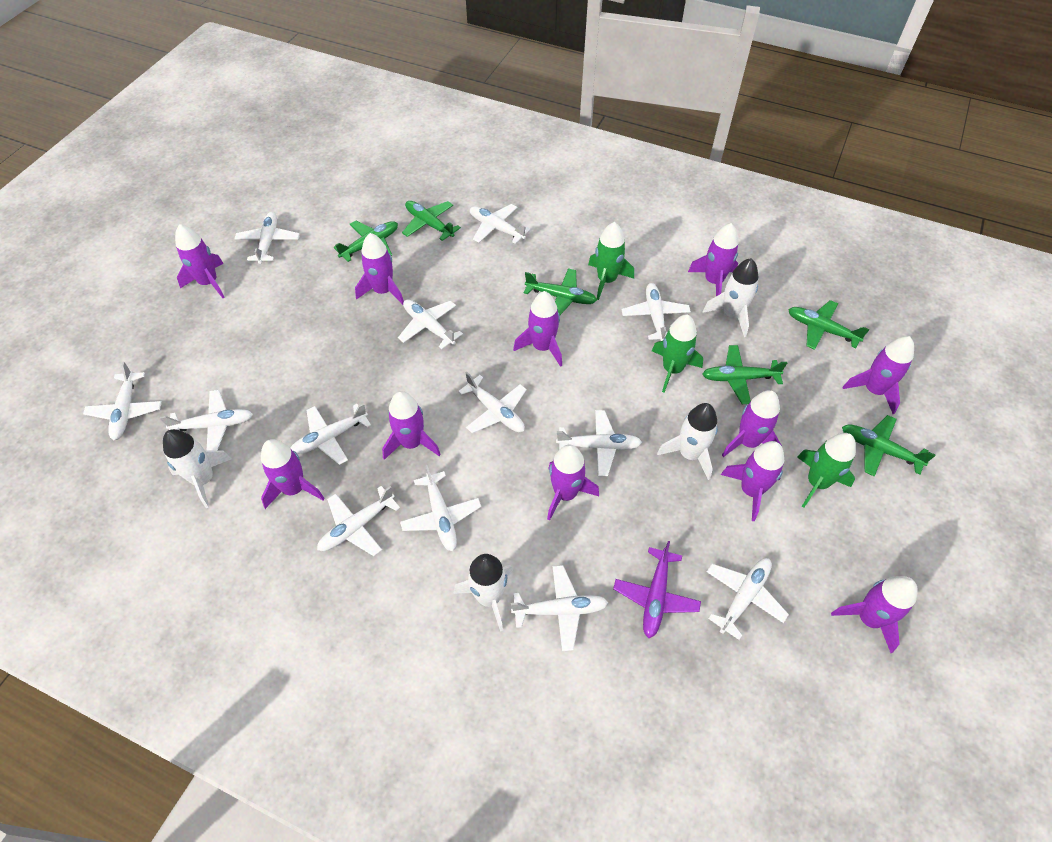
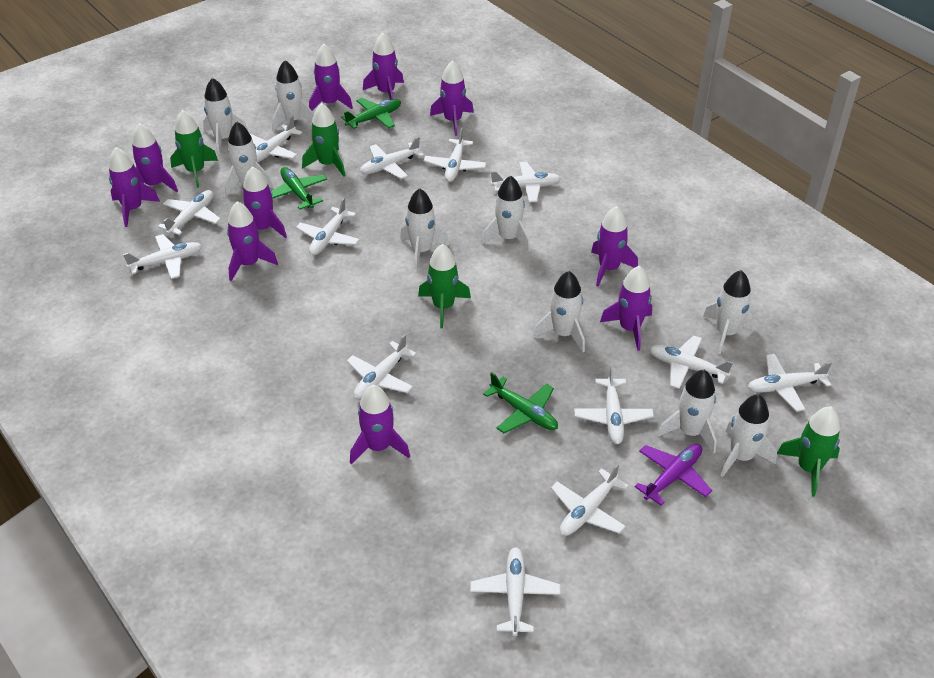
green plane: [334,221,398,262] [402,201,461,241] [524,268,597,315] [702,345,787,404] [788,300,869,350] [842,415,935,476] = 6 -> [272,167,327,210] [341,98,401,129] [483,372,558,433] = 3
green rocket: [588,222,634,300] [652,314,703,393] [797,433,856,507] = 3 -> [170,110,218,188] [302,103,345,177] [418,244,471,328] [777,406,840,497] = 4
purple rocket: [175,224,225,298] [261,439,325,509] [355,233,404,305] [382,391,441,460] [513,291,562,367] [547,445,599,521] [688,223,739,296] [721,441,784,521] [722,390,782,457] [831,576,918,653] [843,336,914,414] = 11 -> [109,147,160,227] [132,123,178,192] [227,201,278,281] [243,166,287,238] [309,44,353,111] [350,385,410,464] [363,33,404,100] [430,60,474,136] [591,206,638,286] [600,266,652,351] = 10
white rocket: [163,429,232,508] [453,554,513,632] [657,403,718,480] [703,258,758,337] = 4 -> [203,78,248,154] [225,122,273,195] [272,60,314,131] [400,188,449,270] [481,176,530,251] [533,271,585,352] [657,370,717,454] [703,270,757,354] [720,394,777,477] = 9

